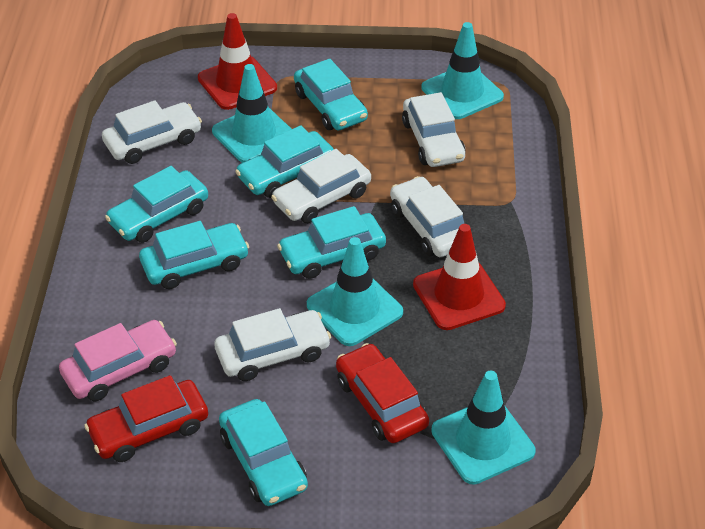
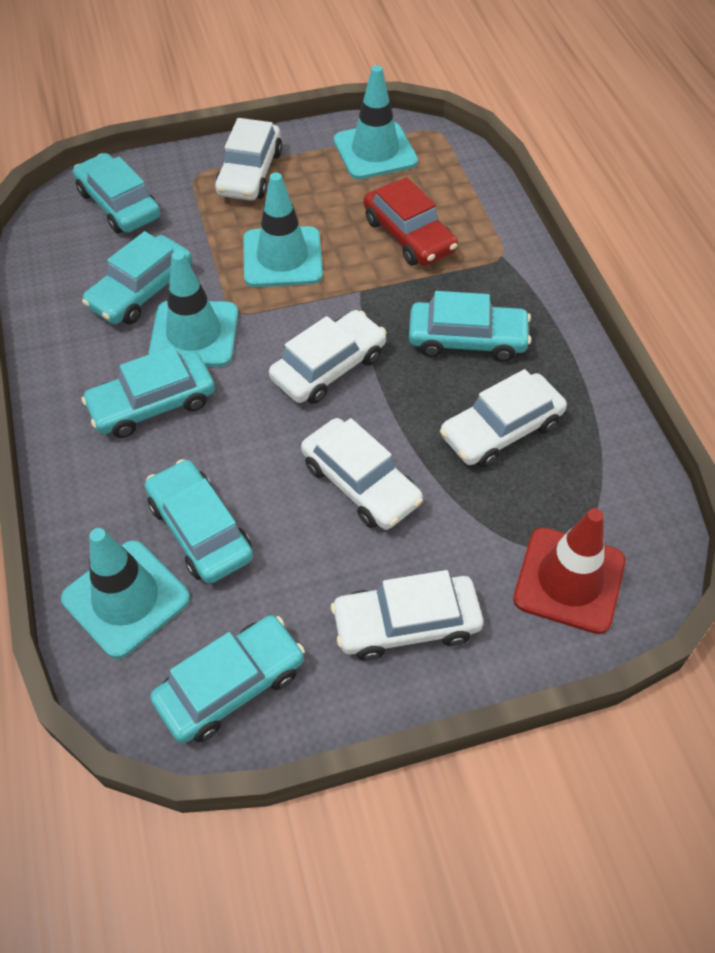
pink car: [59,320,177,401] = 1 -> none = 0
red car: [84,375,208,462] [336,343,429,443] = 2 -> [363,177,458,266] = 1
red traffic cone: [198,13,277,110] [413,224,506,330] = 2 -> [513,508,626,634] = 1

